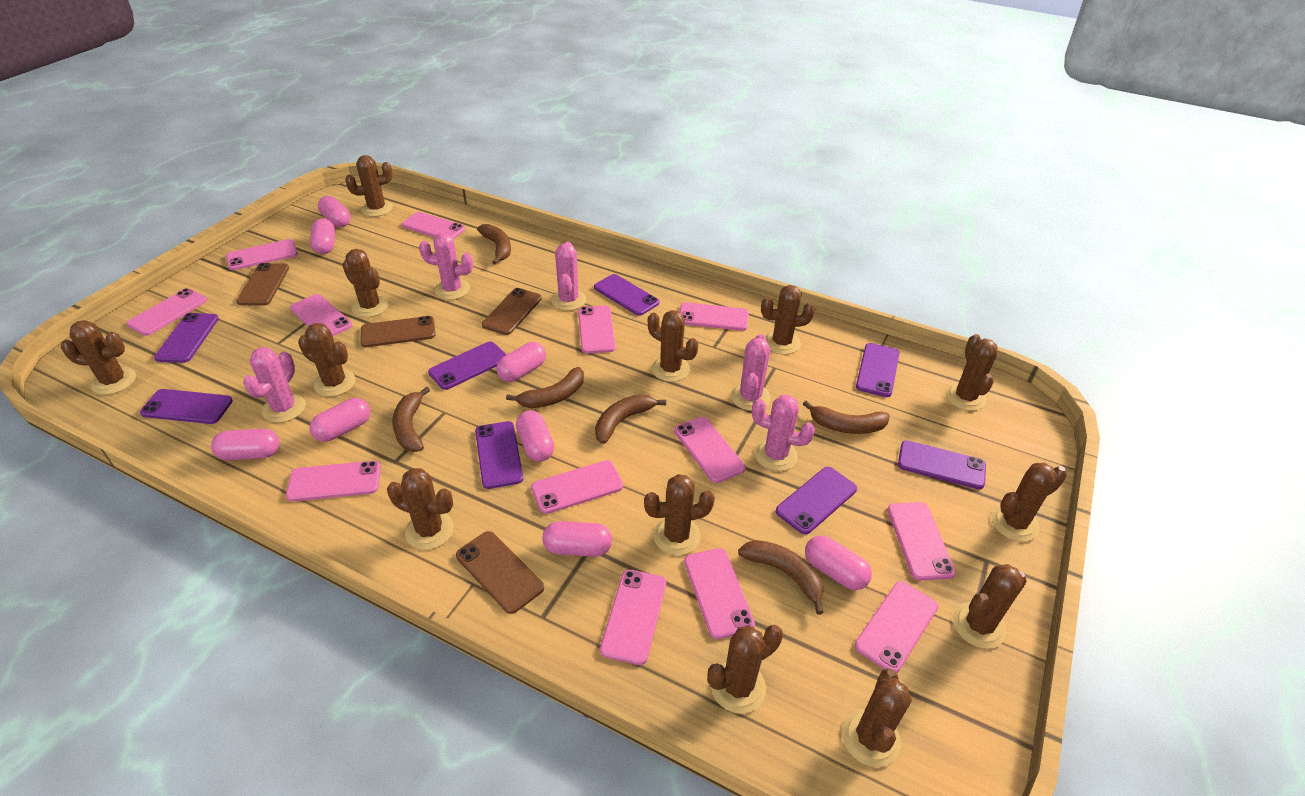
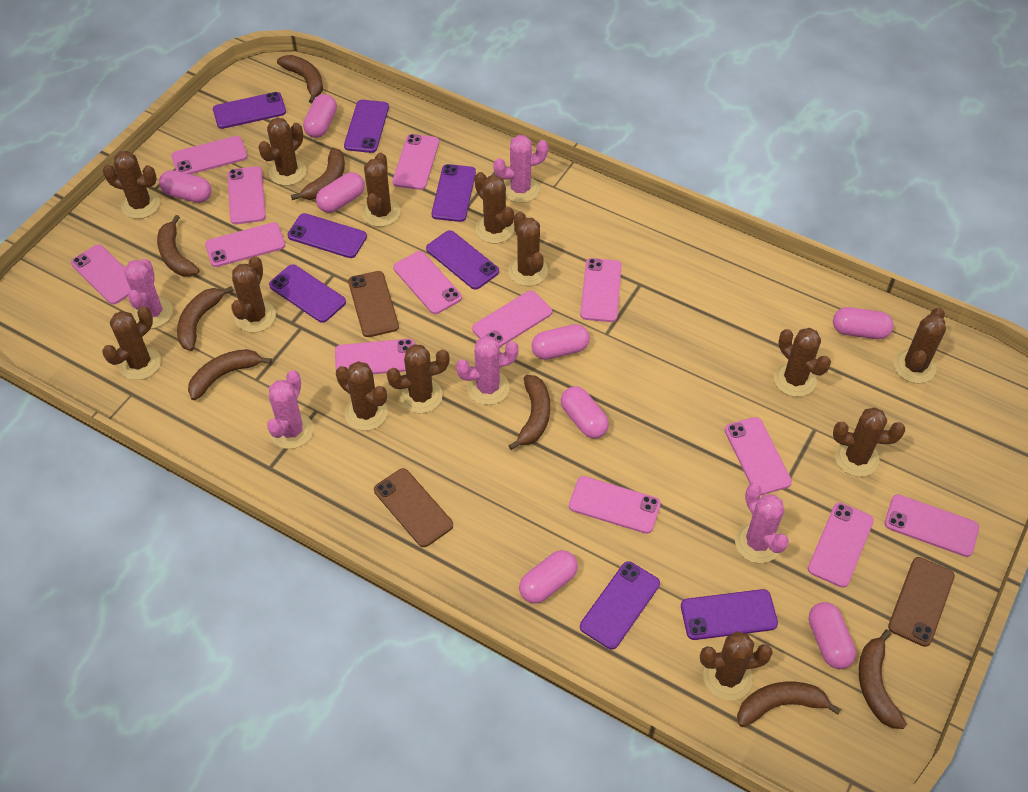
brown banana: [392,387,430,452] [477,224,511,265] [506,367,584,408] [595,394,666,444] [738,540,824,615] [803,401,890,434] = 6 -> [157,215,200,277] [177,286,234,351] [188,349,272,400] [277,55,323,103] [291,148,345,200] [508,375,550,450] [737,682,841,727] [859,629,907,729] = 8
brown phone: [236,263,289,306] [360,316,435,347] [456,531,544,614] [482,288,542,335] = 4 -> [348,271,399,337] [374,468,453,547] [888,557,955,647] = 3

